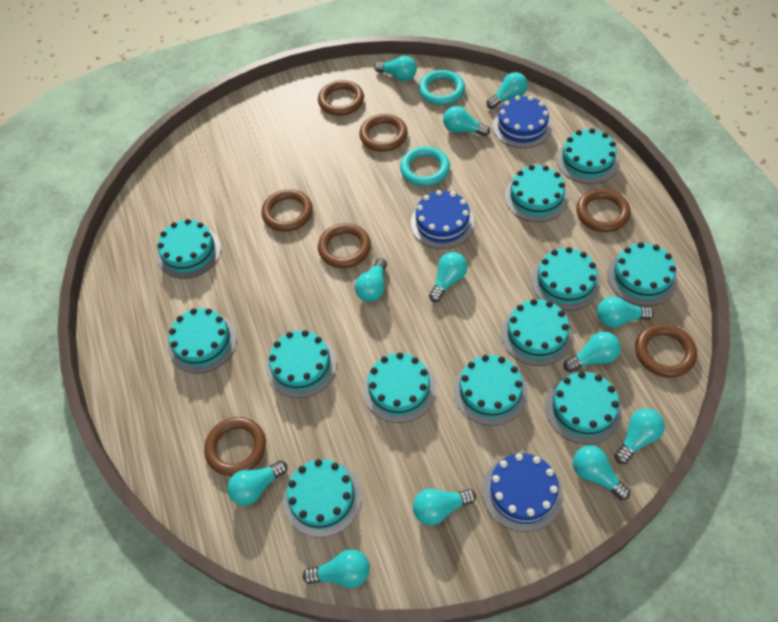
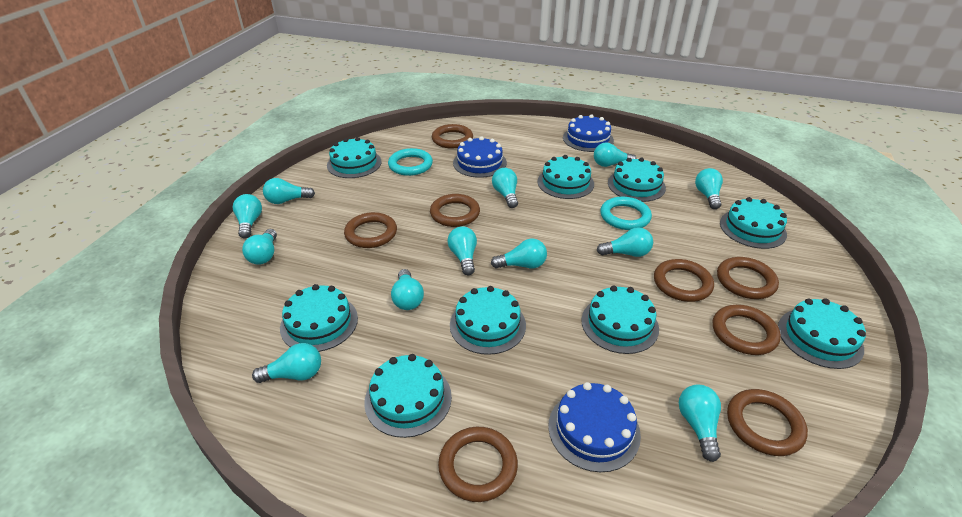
brown ring: [204,417,266,476] [261,189,313,232] [318,80,364,116] [318,223,371,268] [359,114,408,152] [576,189,631,232] [635,324,697,378] = 7 -> [344,212,397,248] [430,194,480,227] [432,124,473,148] [438,427,518,502] [654,259,714,302] [713,305,781,355] [717,257,779,299] [727,389,808,456] = 8
turquoise cake: [157,219,221,279] [168,308,237,374] [266,330,337,398] [283,459,362,537] [363,352,436,423] [453,355,528,426] [501,299,573,366] [505,165,569,222] [531,247,600,311] [545,371,622,444] [557,128,619,184] [607,242,678,306] = 12 -> [280,284,358,352] [327,137,382,178] [364,354,452,438] [450,286,526,355] [537,155,594,199] [581,285,659,354] [608,158,666,202] [720,197,787,249] [778,298,866,369] = 9

